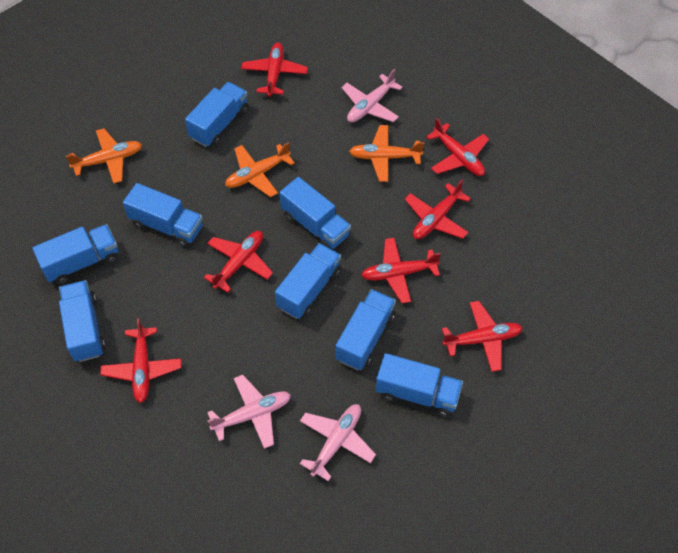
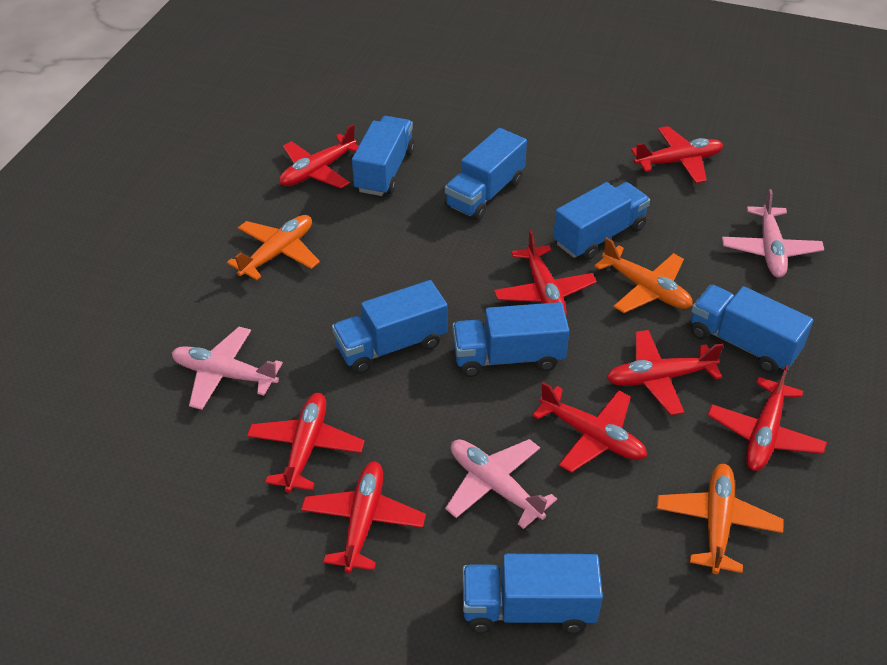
blue truck: [32,224,118,284] [59,280,105,362] [123,183,203,247] [185,82,249,147] [275,243,341,319] [280,177,351,249] [335,289,396,370] [376,353,463,417] = 8 -> [332,280,448,374] [352,116,415,196] [445,128,527,220] [453,302,569,377] [463,554,603,633] [553,182,650,260] [691,285,813,373] = 7
red plane: [100,318,182,403] [204,231,273,293] [241,43,308,97] [361,238,441,303] [405,180,471,239] [426,118,489,176] [442,301,523,372] = 7 -> [247,393,365,493] [279,124,358,189] [301,461,426,573] [494,230,597,315] [532,382,647,473] [606,330,724,415] [631,126,723,183] [708,365,827,471] = 8

